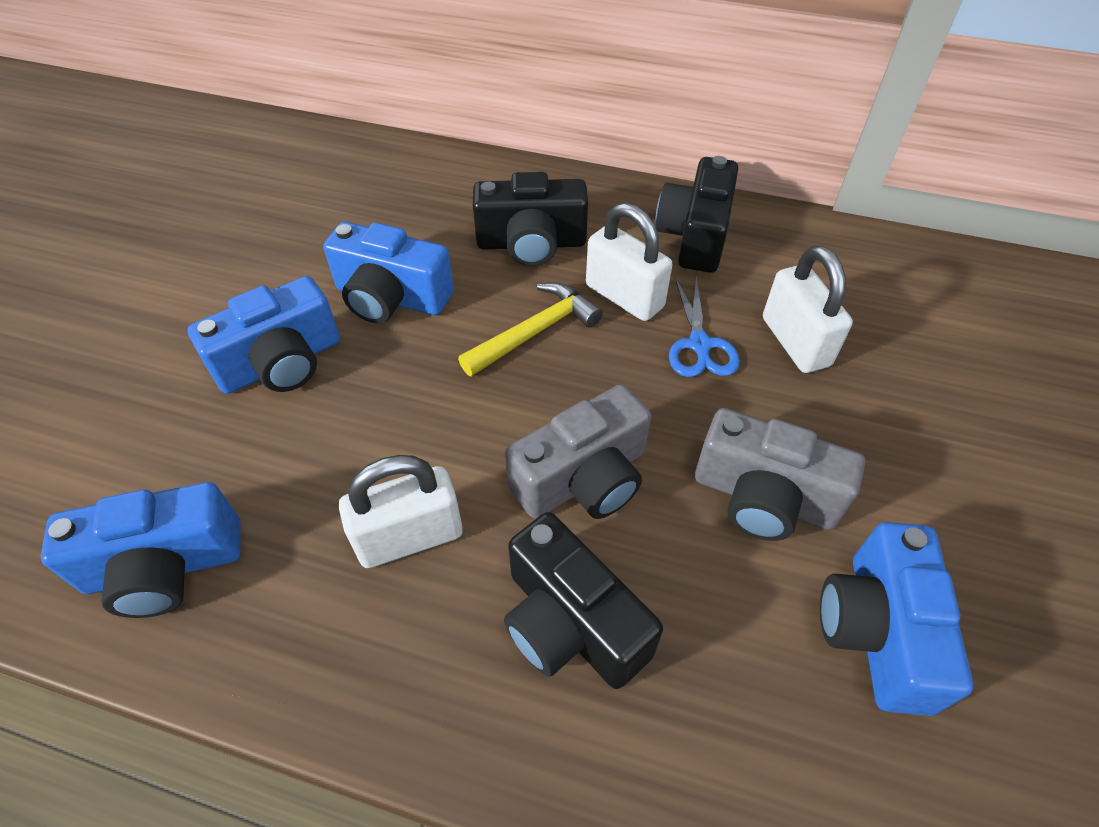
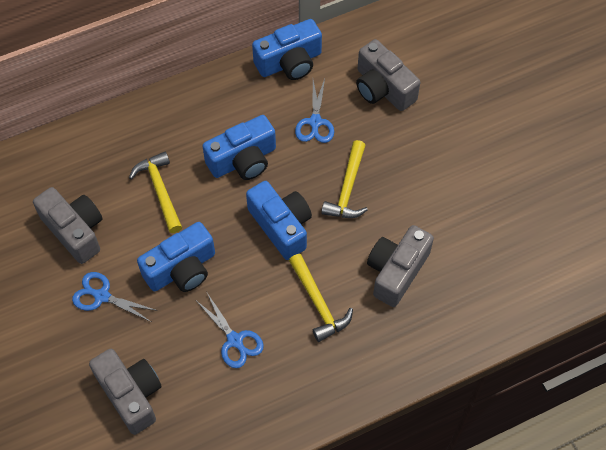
black camera: [473,172,588,266] [504,512,663,689] [655,156,738,273] = 3 -> none = 0
blue scissors: [669,277,740,377] = 1 -> [72,272,158,322] [197,293,264,368] [295,79,334,143] = 3
grey camera: [505,384,651,519] [695,408,865,541] = 2 -> [33,187,102,264] [89,349,162,435] [356,39,420,111] [367,225,434,307] = 4
white padlock: [339,455,463,568] [586,203,672,321] [763,245,853,373] = 3 -> none = 0
yellow hammer: [458,282,603,377] = 1 -> [129,152,182,233] [289,254,353,342] [321,140,368,218] = 3

